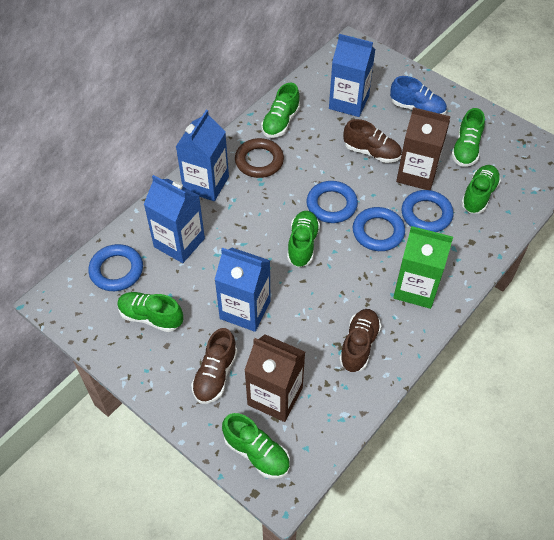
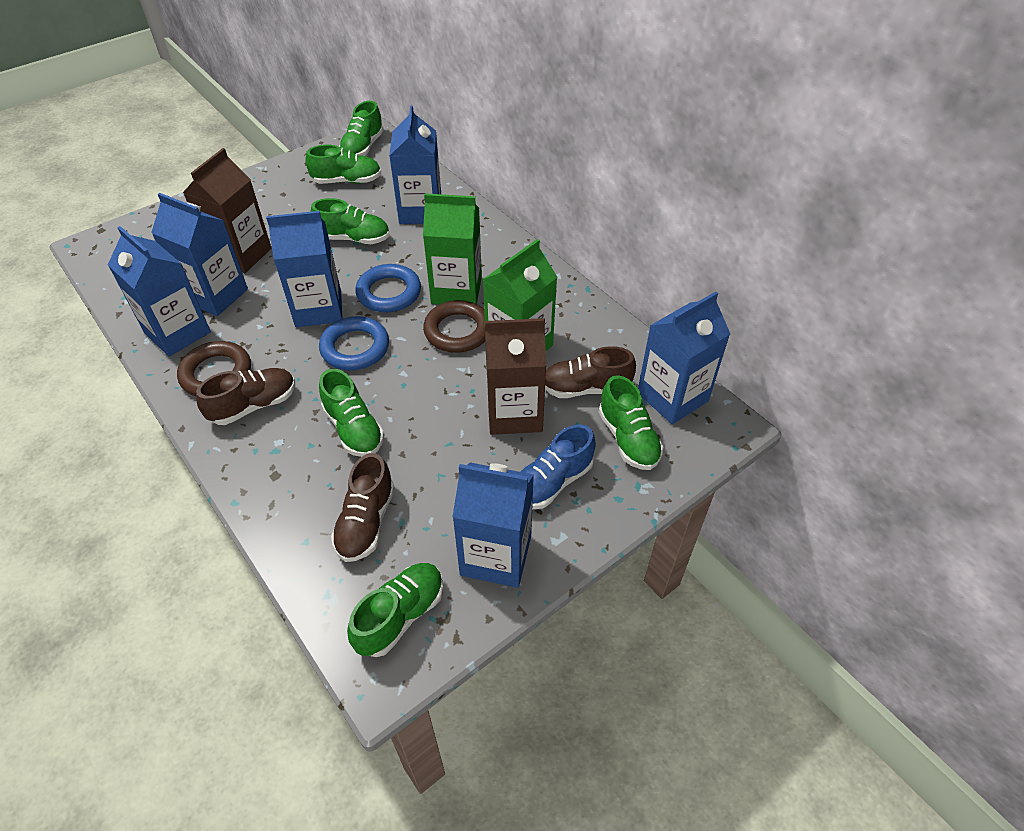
blue carton: [144,175,205,263] [176,110,229,201] [214,248,271,332] [329,34,375,117] = 4 -> [108,226,211,357] [151,193,248,316] [266,211,343,327] [389,106,441,224] [453,463,534,588] [638,292,730,424] = 6
blue ring: [88,244,143,291] [306,181,358,223] [353,207,405,251] [402,190,453,232] = 4 -> [319,316,389,370] [355,264,421,312] = 2
brown ring: [235,138,284,178] = 1 -> [177,341,251,396] [423,300,485,353] = 2
green carton: [393,226,453,309] = 1 -> [423,193,482,305] [483,239,557,351] = 2

